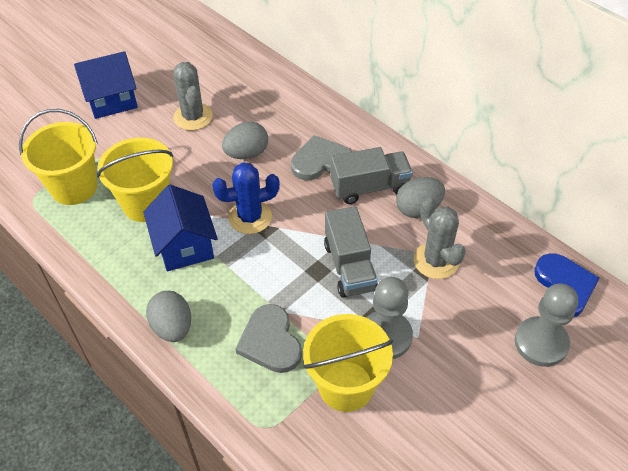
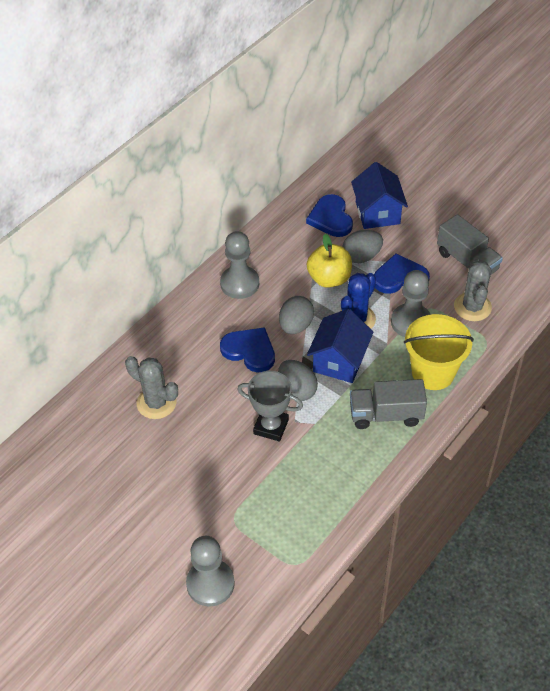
blue heart: [534,253,599,318] = 1 -> [220,327,275,373] [306,194,353,237] [374,254,430,294] = 3
grey heart: [235,304,302,373] [291,135,352,180] = 2 -> none = 0
grey pawn: [366,277,413,359] [515,283,578,367] = 2 -> [186,536,235,607] [220,231,259,299] [391,270,431,337] = 3
grey trophy: none = 0 -> [237,371,303,441] = 1
yellow apple: none = 0 -> [307,234,352,288] = 1
yellow bucket: [19,109,98,205] [97,137,173,222] [303,314,393,412] = 3 -> [404,314,474,390] = 1

